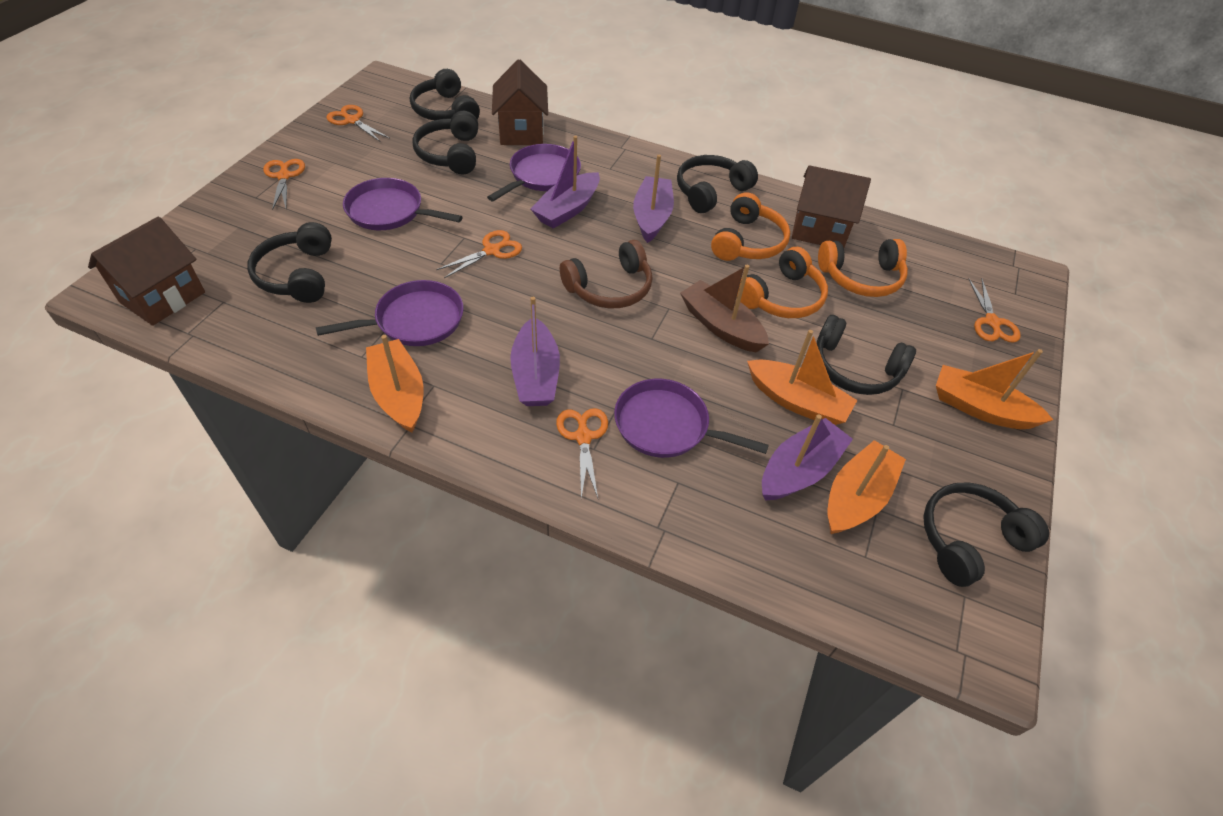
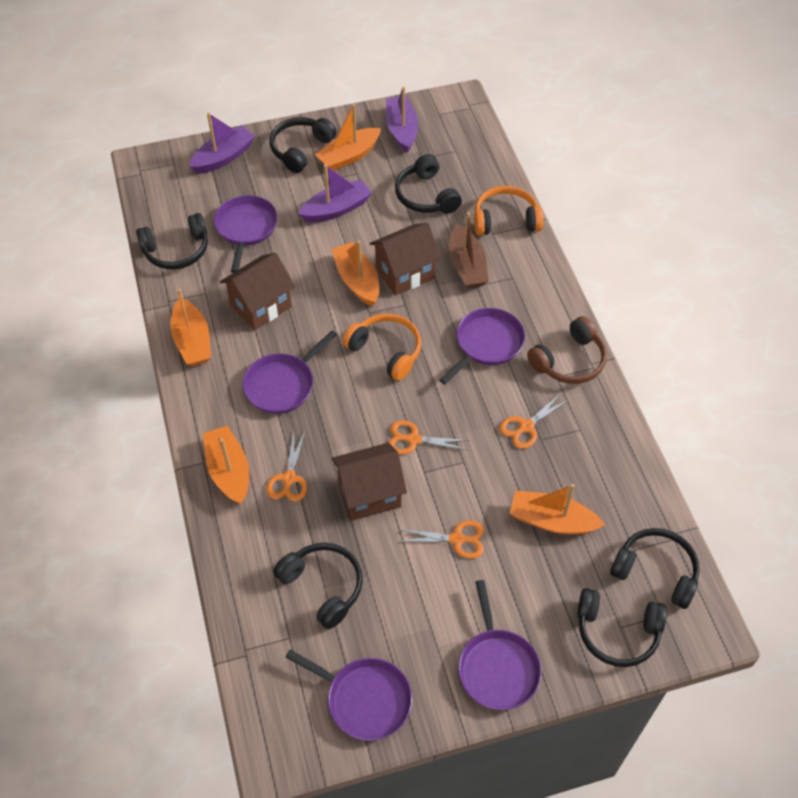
orange boat: [366,335,423,433] [747,330,857,425] [828,440,906,534] [936,349,1053,429] = 4 -> [170,288,211,366] [203,426,249,505] [315,104,381,171] [331,240,379,307] [509,484,605,534] = 5
orange headphones: [711,192,790,261] [737,247,828,318] [818,239,908,297] = 3 -> [343,313,421,381] [474,186,543,235] = 2
orange scissors: [263,159,305,210] [326,105,389,142] [436,230,522,278] [556,408,608,498] [969,279,1021,343] = 5 -> [266,430,307,502] [388,420,470,454] [398,520,484,559] [500,393,570,449] = 4
purple boat: [510,297,560,406] [531,136,600,229] [633,155,674,243] [762,414,853,501] = 4 -> [189,112,255,174] [298,164,372,222] [386,87,419,153] = 3
purple pan: [316,280,464,346] [343,178,463,230] [487,144,581,201] [614,379,769,458] = 4 -> [214,195,278,273] [243,331,337,414] [285,649,412,741] [440,308,525,385] [458,580,541,710] = 5

